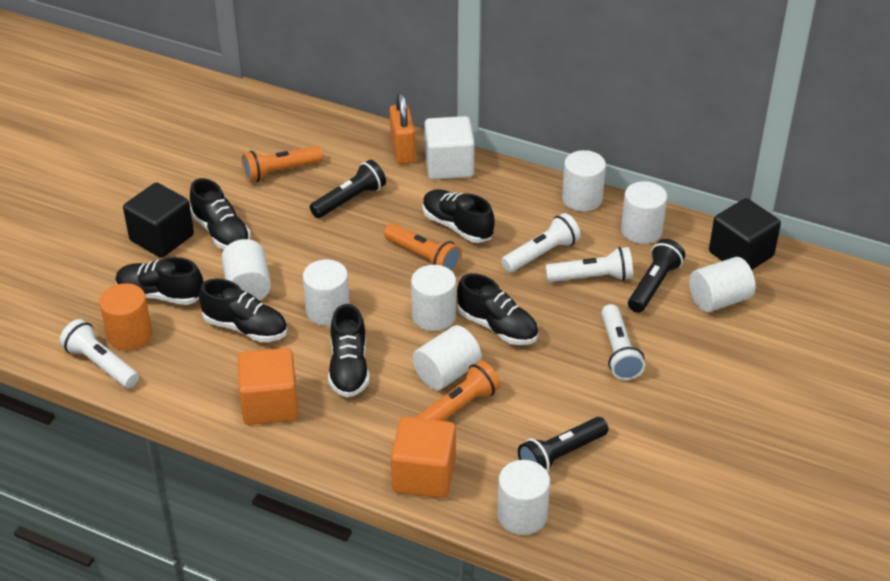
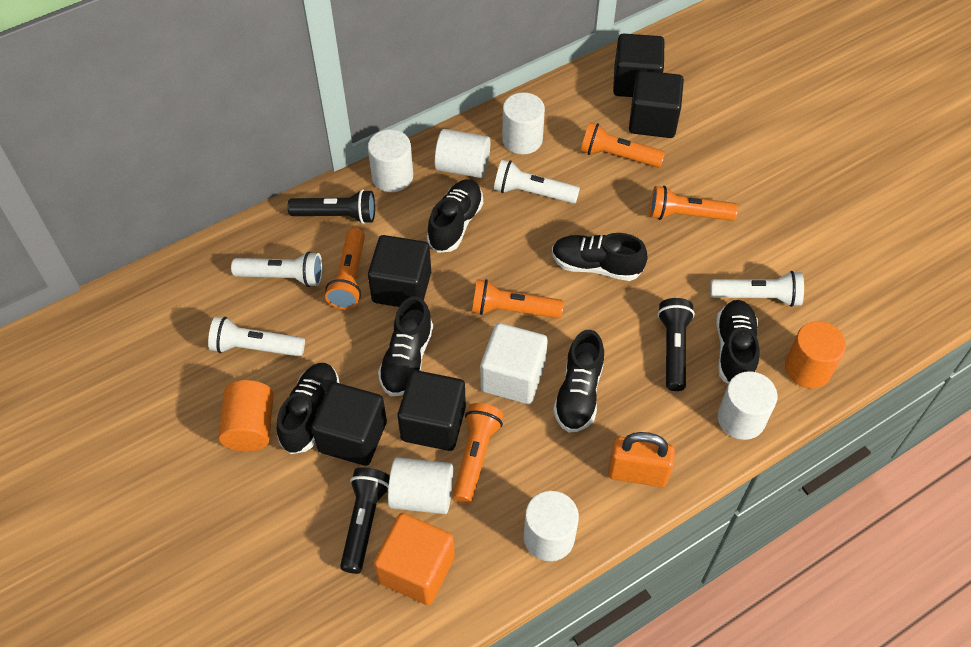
black cube: [123,183,194,258] [709,198,781,270] = 2 -> [311,382,387,466] [368,235,431,307] [398,370,466,451] [613,33,664,97] [629,70,684,138] = 5
orange cube: [238,348,298,425] [391,417,456,498] = 2 -> [374,513,455,605] = 1
orange cylinder: [99,283,152,351] = 1 -> [218,380,274,451] [785,321,846,388] = 2
orange flashlight: [242,146,323,182] [384,223,462,272] [416,361,501,421] = 3 -> [325,228,365,309] [453,403,504,503] [472,279,564,318] [581,122,665,168] [650,186,738,221] = 5
white cylinder: [221,239,271,301] [303,260,350,326] [411,265,456,331] [413,325,481,390] [497,460,550,535] [562,150,606,211] [621,181,667,244] [689,257,755,312] = 8 -> [368,129,413,192] [388,457,453,514] [435,129,490,178] [502,92,545,154] [524,491,579,561] [718,371,777,440] = 6

